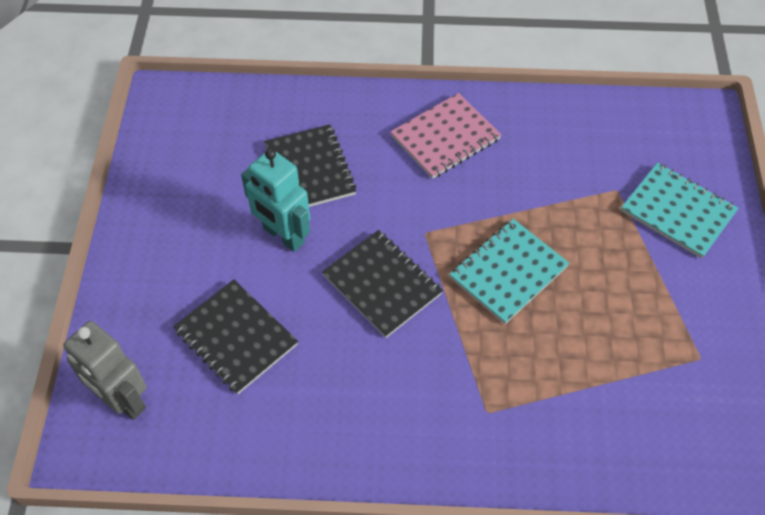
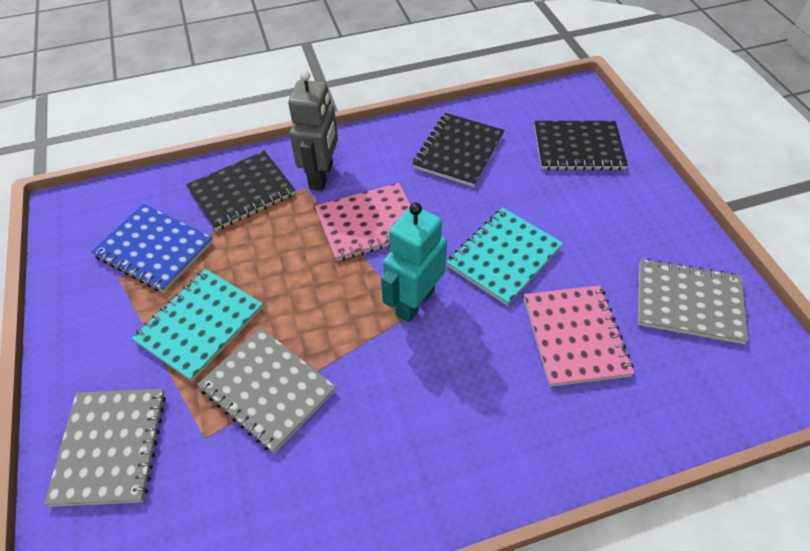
blue notebook: none = 0 -> [91,204,213,293] = 1
grey notebook: none = 0 -> [44,389,166,507] [197,328,336,453] [638,258,748,344] = 3
pink notebook: [391,93,501,179] = 1 -> [315,183,410,261] [524,285,634,387] = 2

